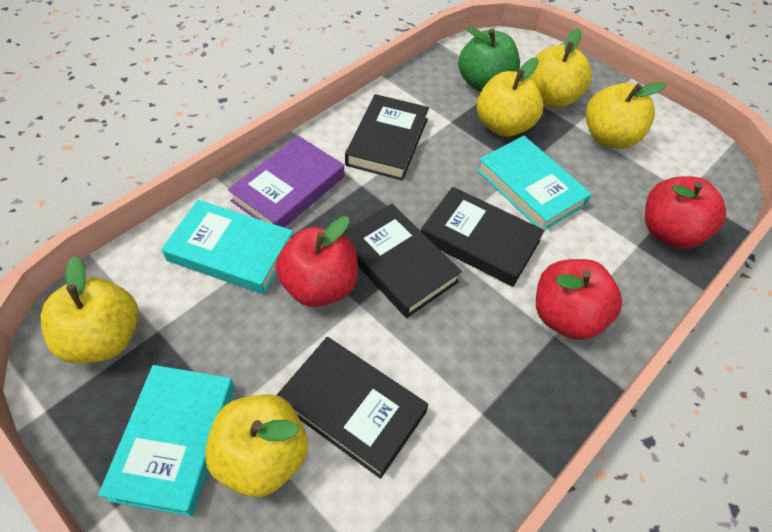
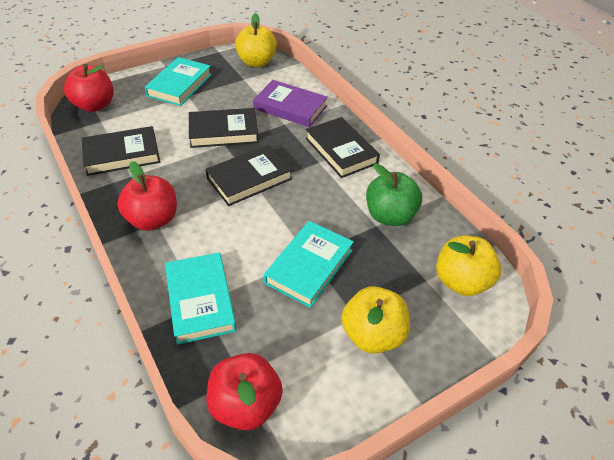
yellow apple: [41,256,138,364] [205,394,308,497] [477,57,543,137] [530,28,592,108] [585,82,666,149] = 5 -> [235,13,277,67] [341,286,410,354] [436,236,501,296] = 3

